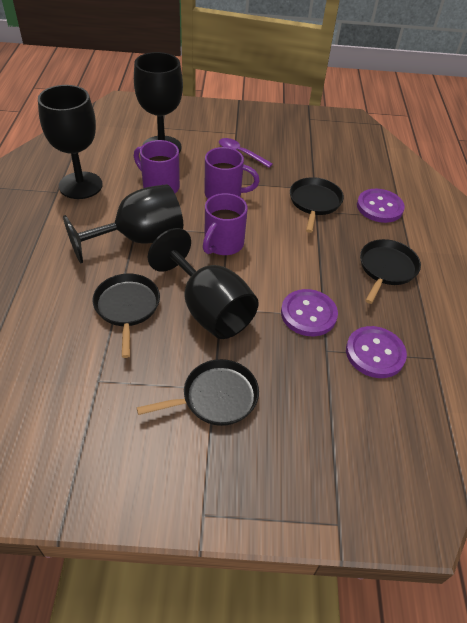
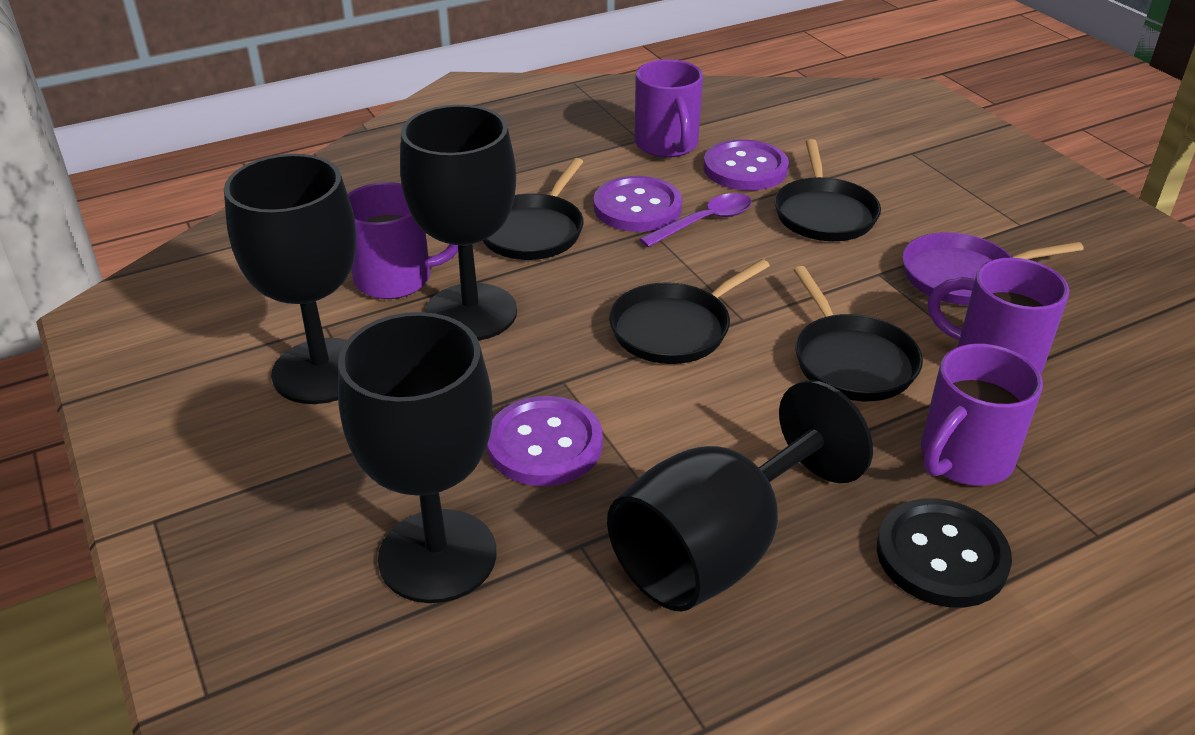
black button: none = 0 -> [877,499,1012,608] = 1
purple mug: [134,140,180,193] [203,193,248,255] [205,147,260,199] = 3 -> [348,182,458,299] [635,59,703,158] [921,344,1043,486] [928,258,1069,374] = 4
purple pan: none = 0 -> [902,232,1084,305] = 1

